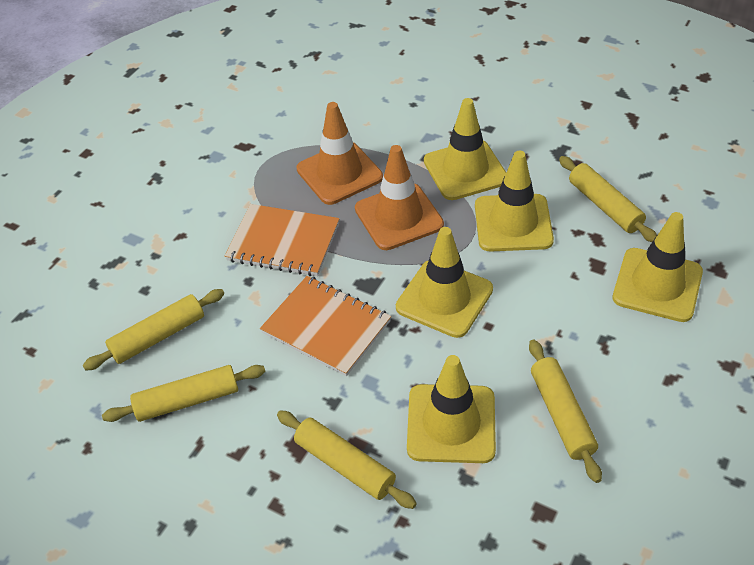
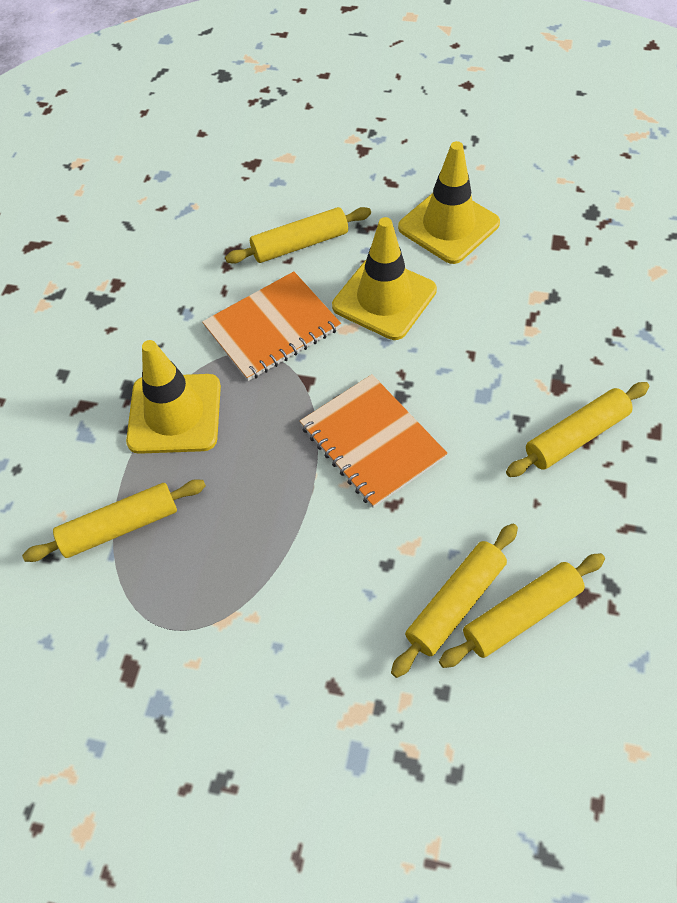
orange traffic cone: [297,102,383,205] [355,145,444,250] = 2 -> none = 0
yellow traffic cone: [396,227,493,338] [407,355,496,463] [424,98,506,200] [475,151,554,252] [612,212,703,322] = 5 -> [126,340,221,454] [332,217,437,340] [398,141,500,264] = 3

